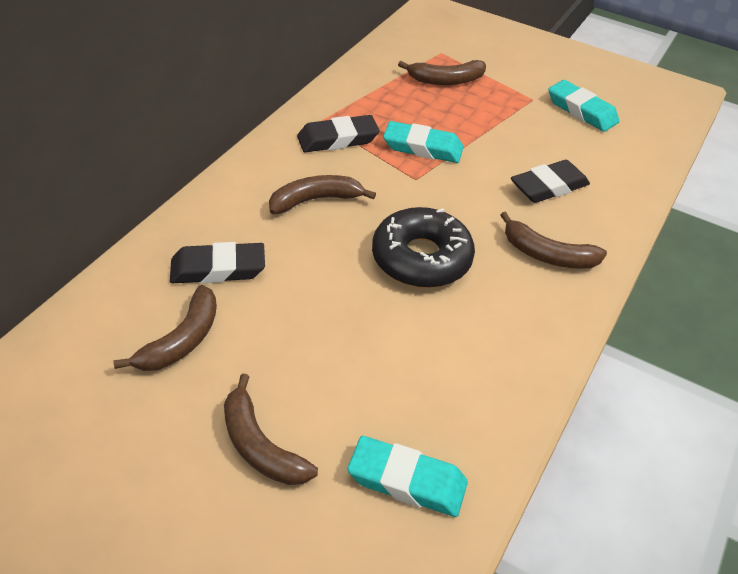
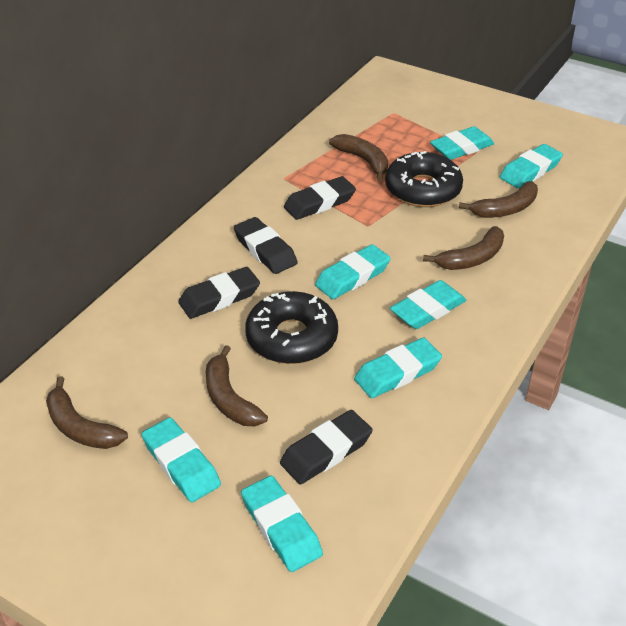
black donut: [372,207,475,288] = 1 -> [245,291,338,364] [385,151,463,207] = 2
black eraser: [170,242,265,284] [297,115,380,152] [511,160,590,203] = 3 -> [178,267,260,319] [234,217,298,274] [280,410,373,484] [284,176,356,220] = 4
turquoise eraser: [347,436,468,517] [383,121,463,163] [548,80,619,132] = 3 -> [142,417,221,502] [241,476,323,572] [315,244,391,299] [354,338,442,398] [390,280,466,329] [430,126,494,160] [500,144,563,188] = 7

